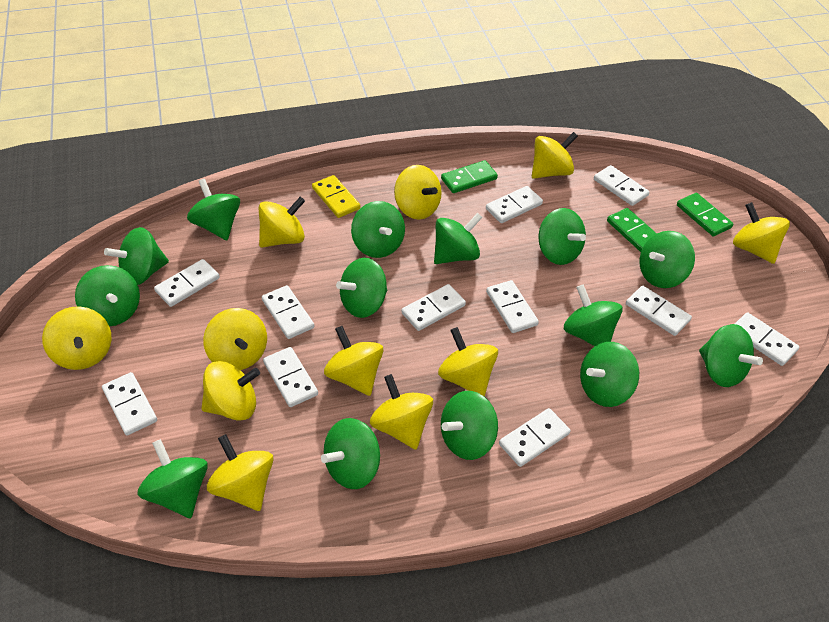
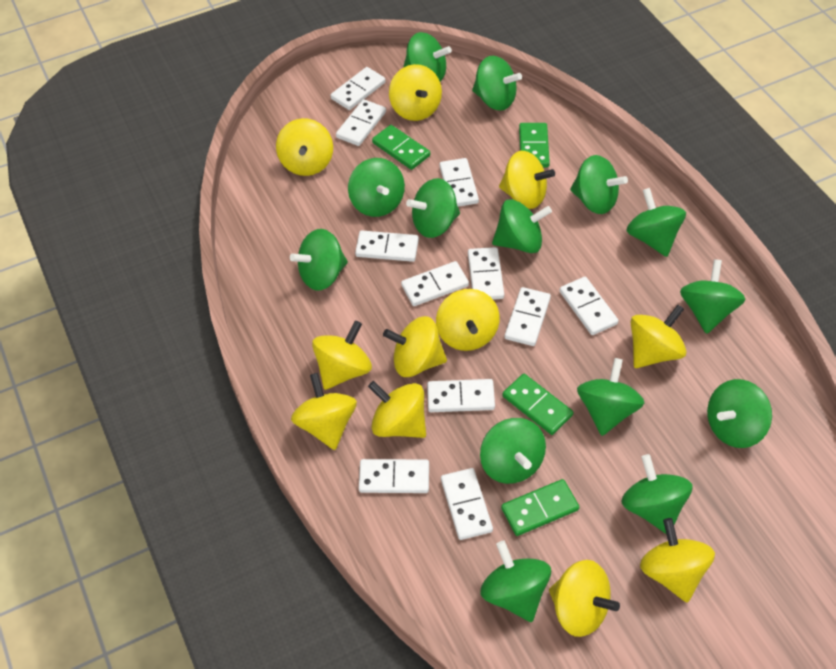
green domino: [441,160,498,193] [607,208,657,252] [677,193,733,237] = 3 -> [372,125,430,170] [501,479,579,536] [503,374,573,435] [519,123,550,167] = 4
yellow domino: [312,175,360,218] = 1 -> none = 0

